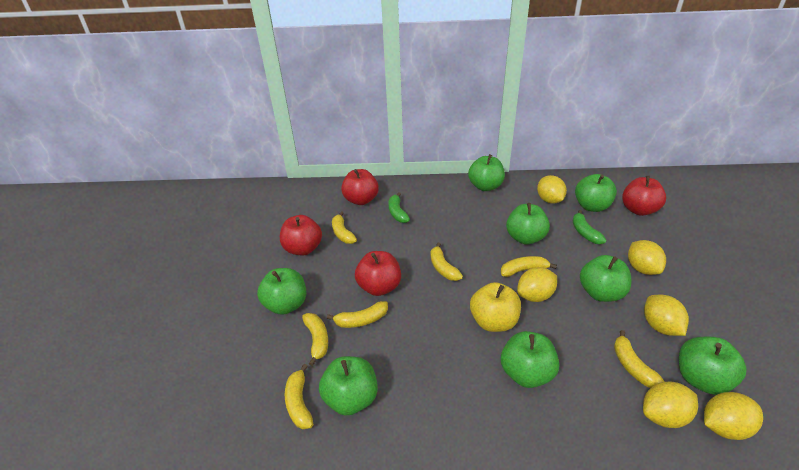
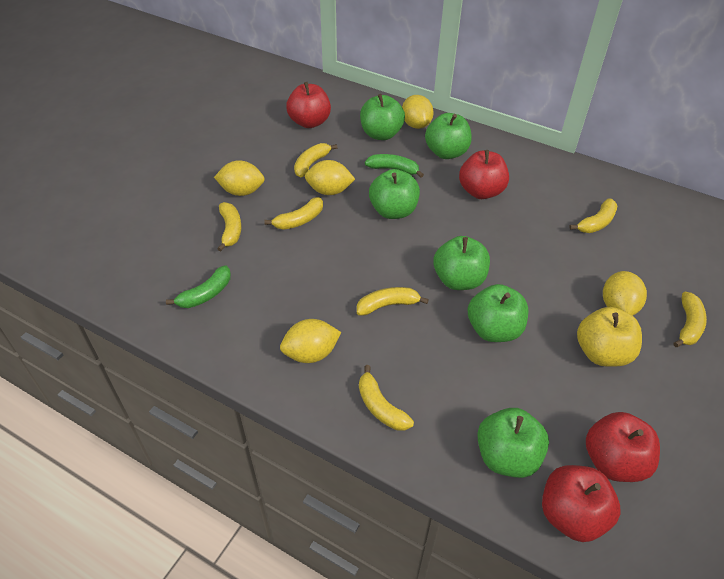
green apple: [257,268,306,315] [319,356,378,416] [468,154,505,191] [501,331,559,388] [506,203,550,245] [575,174,617,212] [580,255,631,302] [679,336,747,395] = 8 -> [360,94,405,140] [369,169,420,219] [425,113,472,159] [434,236,490,290] [468,284,528,342] [477,408,549,478] = 6
yellow lemon: [517,267,557,302] [537,175,567,204] [628,240,666,275] [643,381,698,428] [644,295,689,336] [704,392,763,440] = 6 -> [214,160,265,196] [280,319,341,363] [305,160,355,195] [402,95,434,129] [603,271,647,316] = 5

